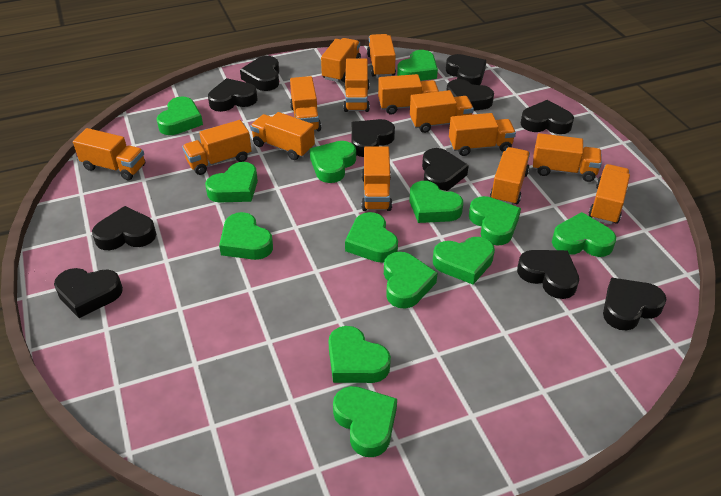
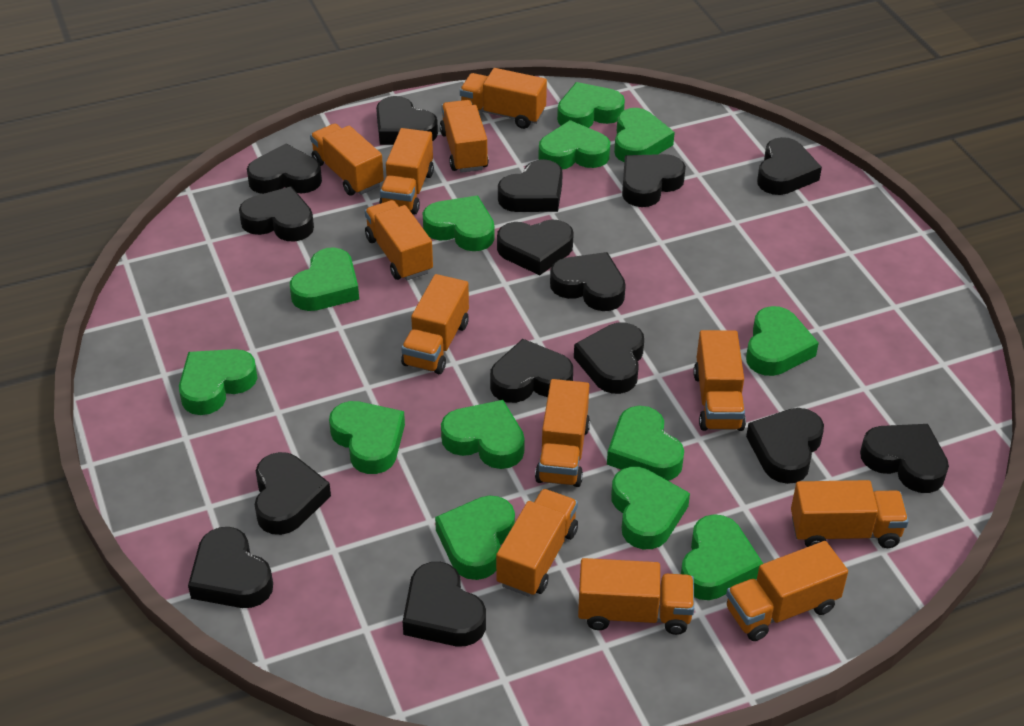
black heart: [54,268,123,318] [92,206,156,250] [208,78,258,112] [240,56,279,91] [351,119,395,157] [422,148,469,191] [446,54,486,85] [446,79,494,111] [517,250,579,299] [521,100,574,134] [603,277,666,330] = 11 -> [188,527,273,608] [239,187,314,242] [247,143,322,194] [255,452,331,535] [376,96,438,145] [403,562,486,646] [490,339,573,403] [497,220,574,275] [498,159,563,212] [550,252,626,311] [574,323,644,394] [622,154,686,207] [746,408,824,484] [757,137,822,195] [860,424,949,493] = 15
orange truck: [73,128,145,180] [182,120,252,175] [250,112,315,160] [290,76,321,131] [321,38,361,82] [343,59,370,112] [362,146,392,211] [367,34,396,77] [378,74,439,115] [410,90,474,133] [449,113,516,156] [490,147,530,205] [533,133,602,182] [589,164,630,225] = 14 -> [310,124,384,195] [365,200,433,280] [379,128,434,215] [401,274,469,374] [440,100,489,173] [460,68,547,129] [496,489,578,597] [535,379,590,487] [578,558,694,635] [693,330,746,431] [726,541,848,641] [791,480,909,548] = 12

